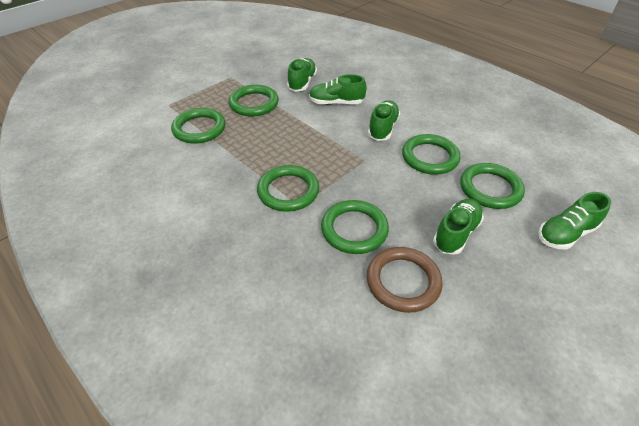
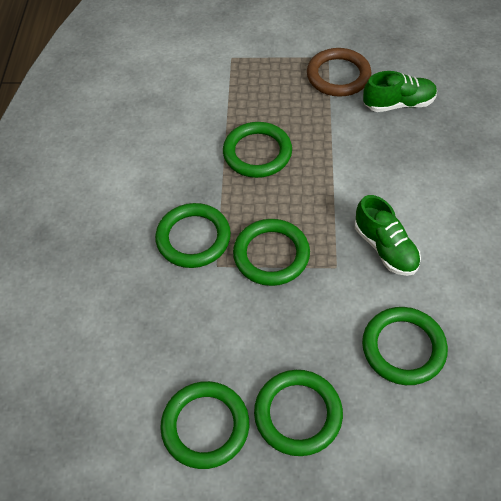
green shoe: [287,58,317,92] [309,74,367,105] [368,100,400,141] [433,199,484,255] [539,192,611,250] = 5 -> [355,195,421,276] [363,71,437,112] = 2

